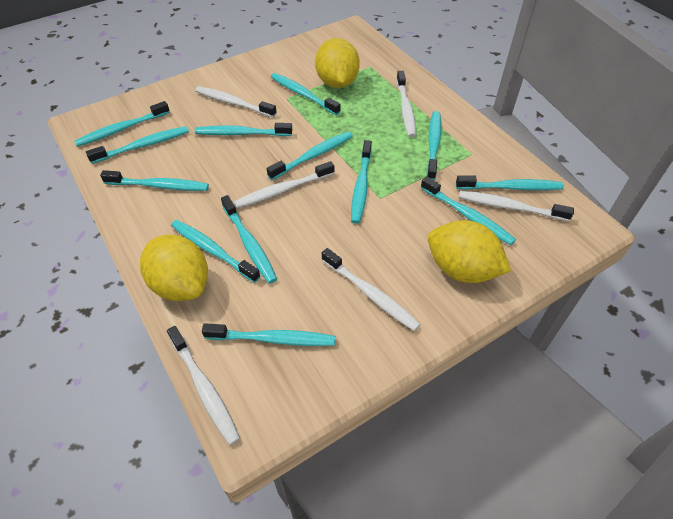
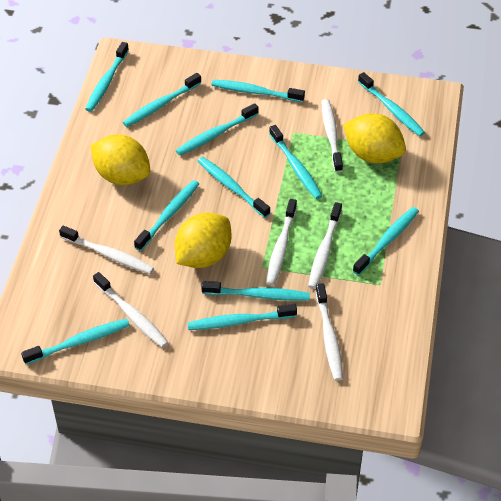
turquoise toothbrush: [74,101,170,147] [86,126,189,164] [100,170,209,191] [171,220,260,283] [195,123,292,136] [202,324,336,346] [221,195,277,284] [267,131,353,180] [271,73,341,115] [351,140,372,224] [421,176,516,245] [427,111,441,180] [456,175,564,190] = 13 -> [21,319,130,364] [85,42,129,112] [123,73,201,127] [134,180,199,251] [176,103,259,156] [188,304,297,330] [198,157,270,218] [201,281,310,301] [212,80,305,102] [269,125,322,199] [353,207,419,275] [358,72,425,136] = 12

